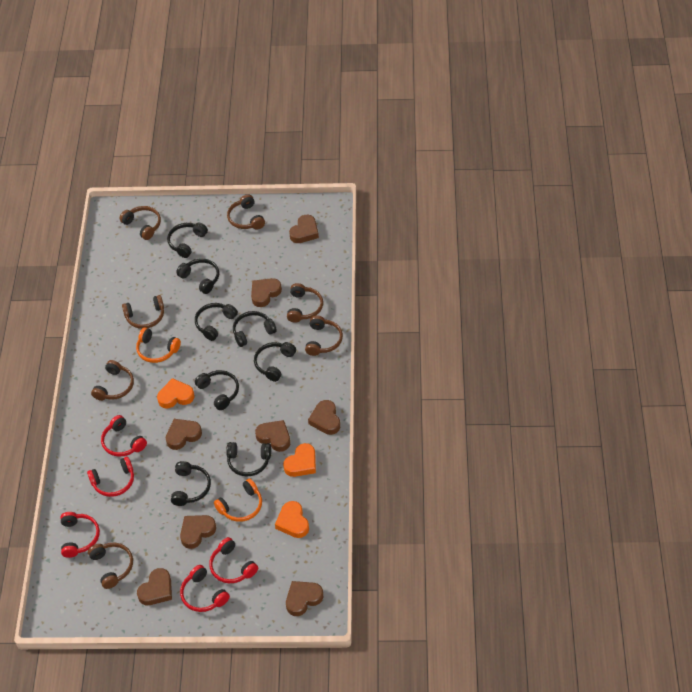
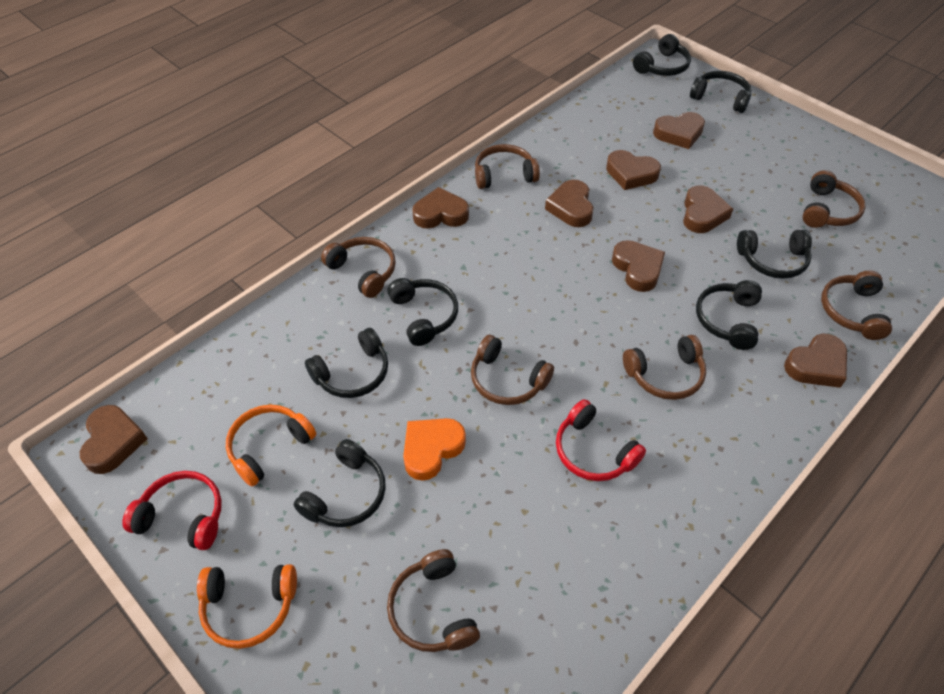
black headphones: [167,222,208,258] [171,461,211,506] [176,258,219,294] [195,303,238,341] [195,370,239,410] [226,442,271,476] [233,311,277,347] [254,342,296,382] = 8 -> [293,439,386,527] [305,328,388,398] [387,278,458,346] [633,34,691,76] [690,71,751,113] [696,280,762,350] [737,230,812,279] = 7
orange heart: [157,378,194,408] [275,501,309,538] [283,443,316,477] = 3 -> [403,418,466,481] = 1
red headphones: [60,512,100,558] [87,457,134,497] [101,415,147,457] [180,565,230,612] [209,537,258,583] = 5 -> [122,471,222,550] [556,399,646,481] = 2

